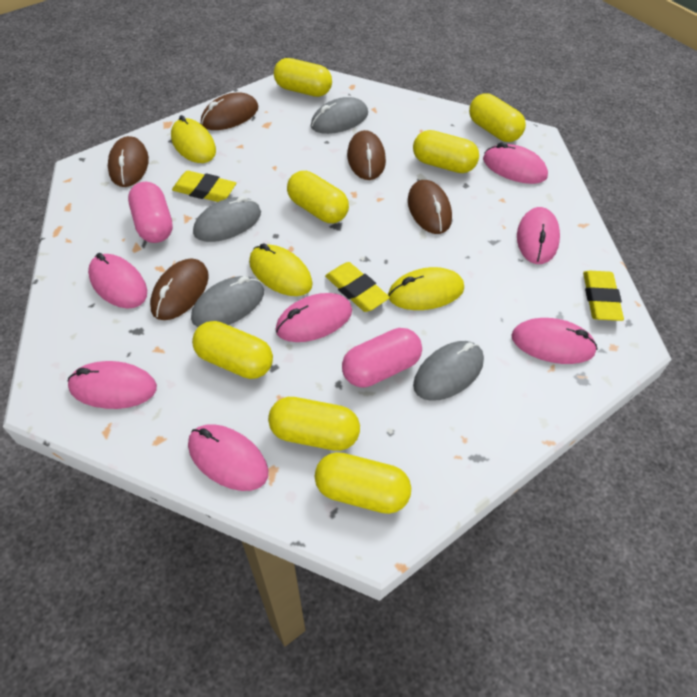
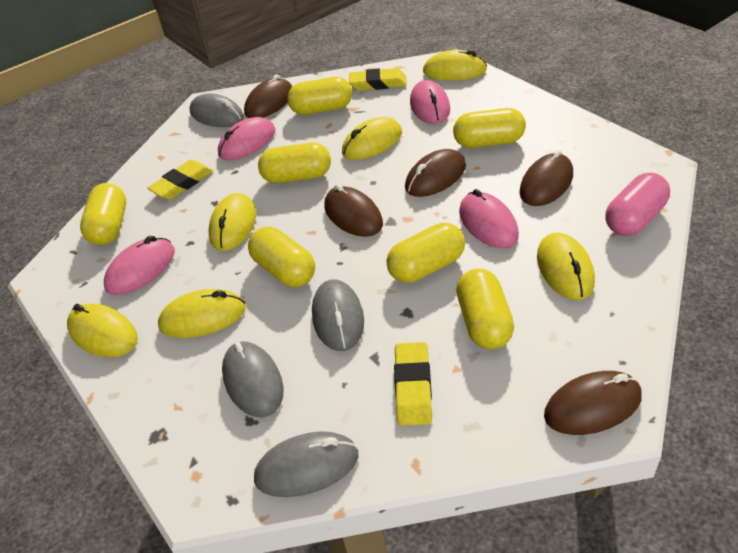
pink capsule: [128,182,173,243] [342,328,422,388] = 2 -> [605,173,670,236] = 1
pink mouse: [68,361,157,409] [88,253,147,309] [188,424,268,491] [276,293,352,342] [483,142,548,184] [511,318,598,364] [517,207,560,264] = 7 -> [104,236,175,295] [218,117,276,160] [410,80,450,124] [459,189,519,248] = 4
yellow mouse: [171,115,216,163] [249,243,313,296] [388,267,464,310] = 3 -> [67,304,138,357] [158,289,246,338] [208,193,256,251] [342,117,402,160] [423,50,487,81] [537,233,595,300] = 6

